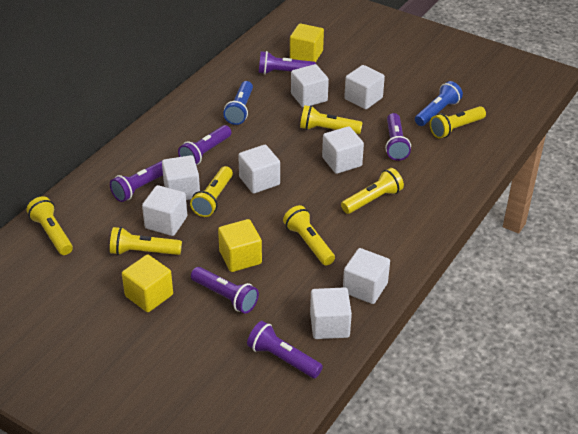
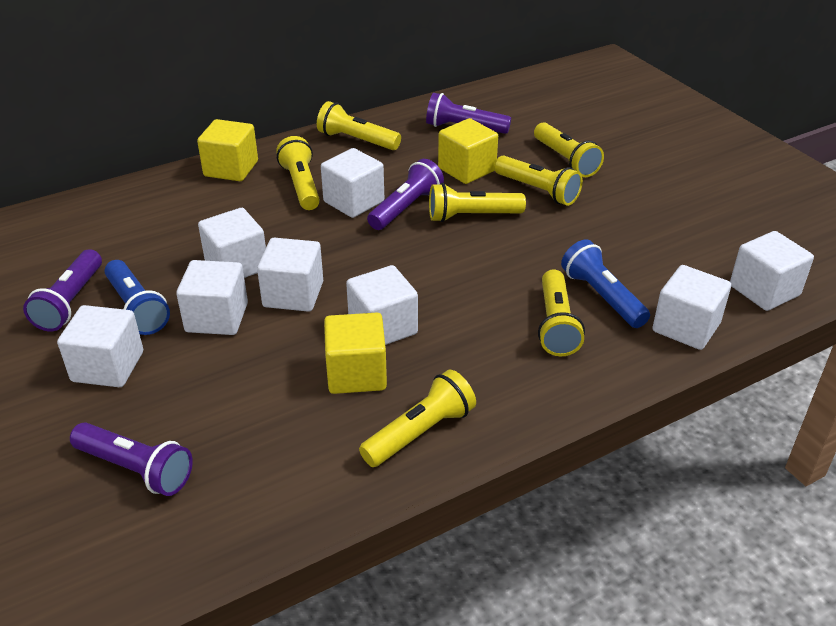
purple flashlight: [110,161,163,202] [178,125,232,165] [191,267,259,314] [247,321,323,378] [259,51,316,74] [385,113,411,161] = 6 -> [23,249,102,332] [70,422,193,496] [367,159,444,230] [426,93,511,134] = 4

